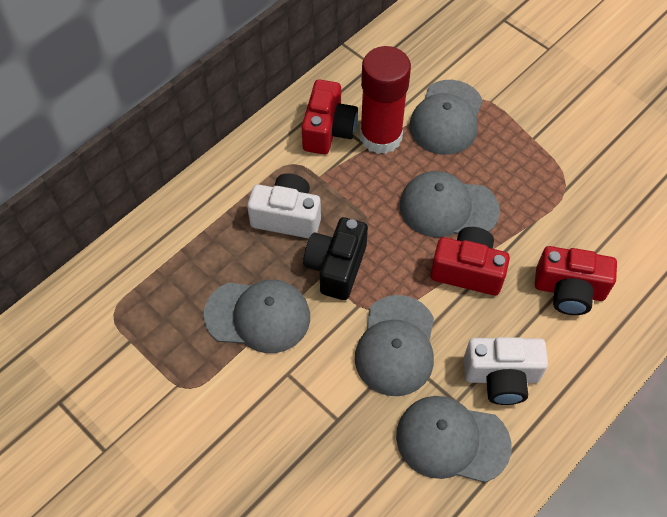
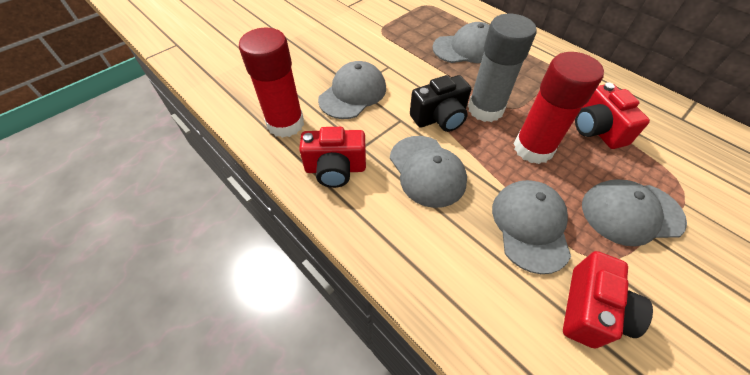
grey glue stick: none = 0 -> [468,14,536,122] = 1
red glue stick: [360,46,411,154] = 1 -> [239,28,304,138] [514,52,604,164] = 2
white camera: [247,173,321,238] [464,337,548,405] = 2 -> none = 0

